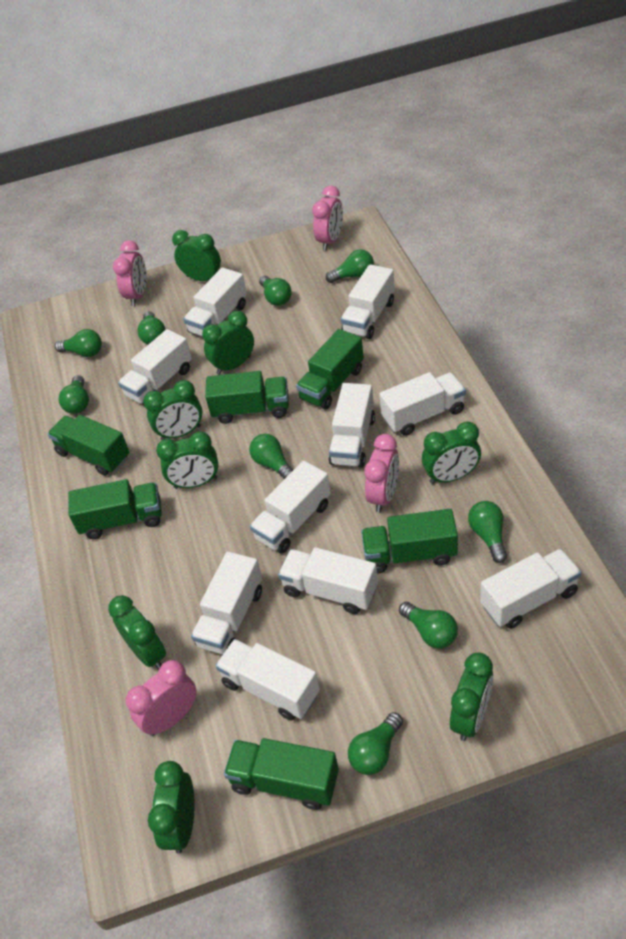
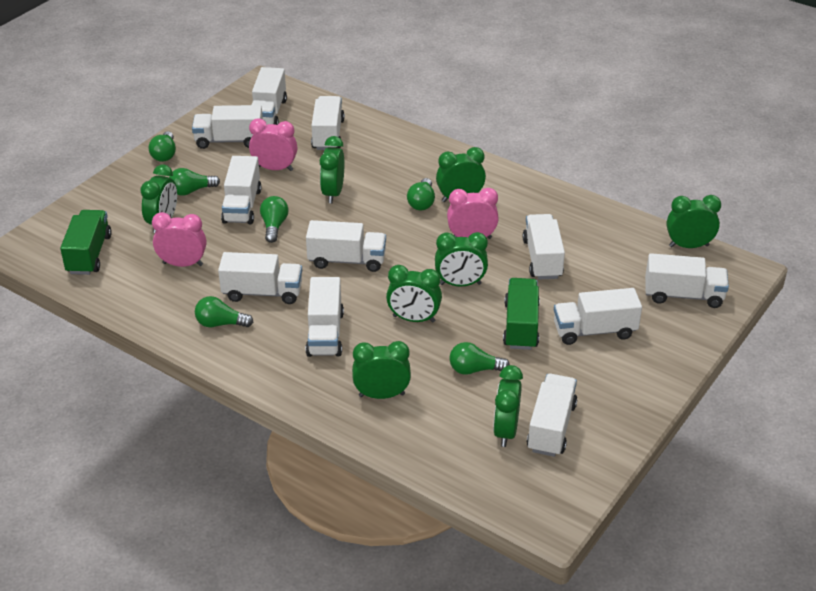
green light bulb: [55,329,102,357] [59,375,89,414] [137,311,165,345] [249,434,293,479] [259,276,292,306] [326,249,374,283] [348,712,403,775] [399,602,458,649] [468,501,507,563] = 9 -> [149,131,176,162] [169,168,220,196] [195,296,253,327] [260,196,289,243] [407,178,435,210] [449,342,510,375] = 6
green truck: [48,415,130,476] [68,479,162,539] [205,371,289,424] [224,738,339,810] [296,329,364,409] [361,509,458,574] = 6 -> [60,210,112,275] [503,278,540,350] = 2
pink clock: [113,240,147,306] [126,660,197,736] [312,186,343,250] [364,434,399,512] = 4 -> [152,212,206,267] [249,118,297,171] [447,188,499,239] = 3
white truck: [118,329,192,405] [183,267,247,337] [191,551,262,654] [215,639,320,721] [250,461,331,554] [278,547,378,614] [328,383,375,468] [341,264,395,339] [379,372,466,436] [480,549,582,629] = 10 -> [192,105,263,149] [218,252,302,304] [221,156,261,224] [252,67,287,125] [306,220,386,272] [306,277,344,357] [311,96,345,150] [523,214,565,279] [527,374,578,457] [554,288,642,345] [645,253,729,308] = 11

